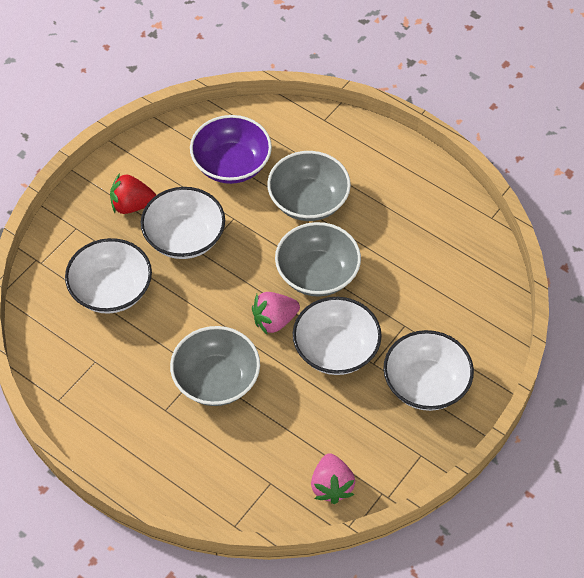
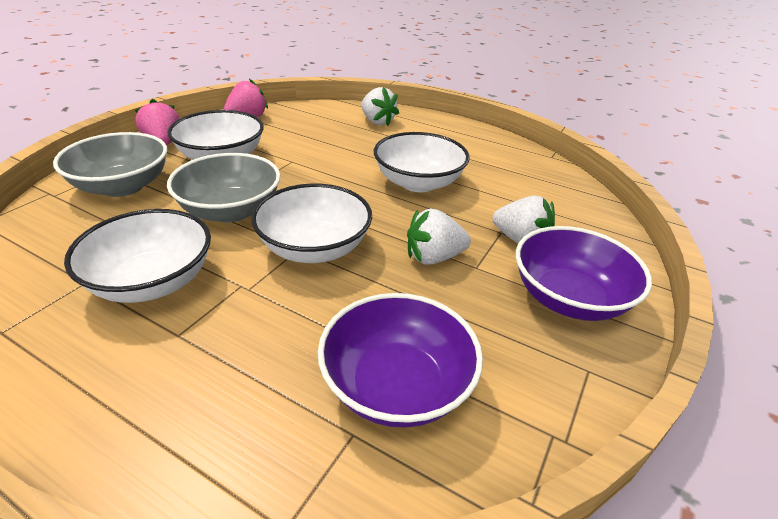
grey bowl: [170,326,260,406] [267,151,351,221] [275,222,361,296] = 3 -> [53,132,167,197] [167,153,281,223] = 2
purple bowl: [190,115,272,184] = 1 -> [318,293,483,428] [516,226,652,321] = 2
red strawberry: [110,173,156,214] = 1 -> none = 0
white strawberry: none = 0 -> [361,87,399,126] [407,209,471,265] [492,196,555,244] = 3

